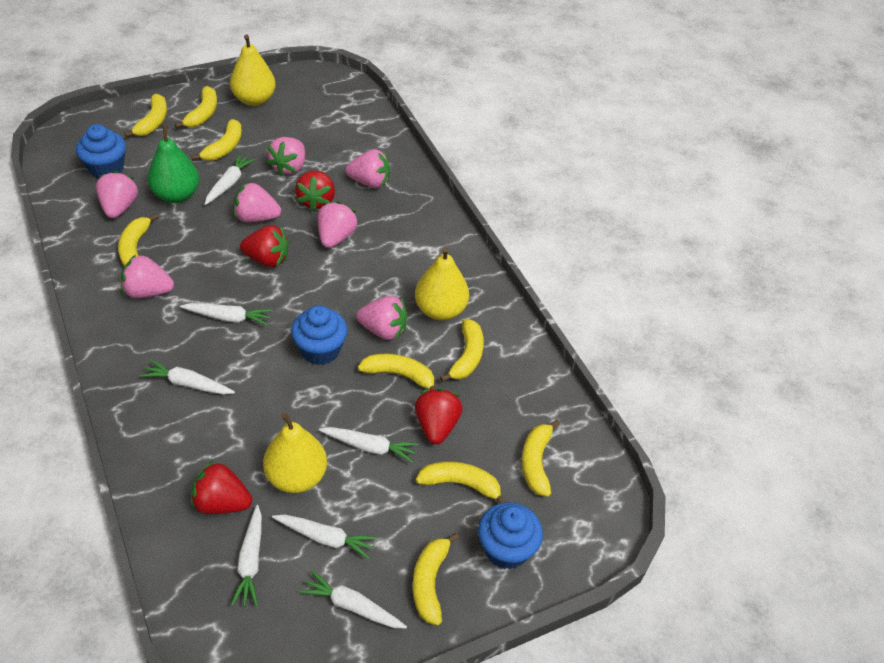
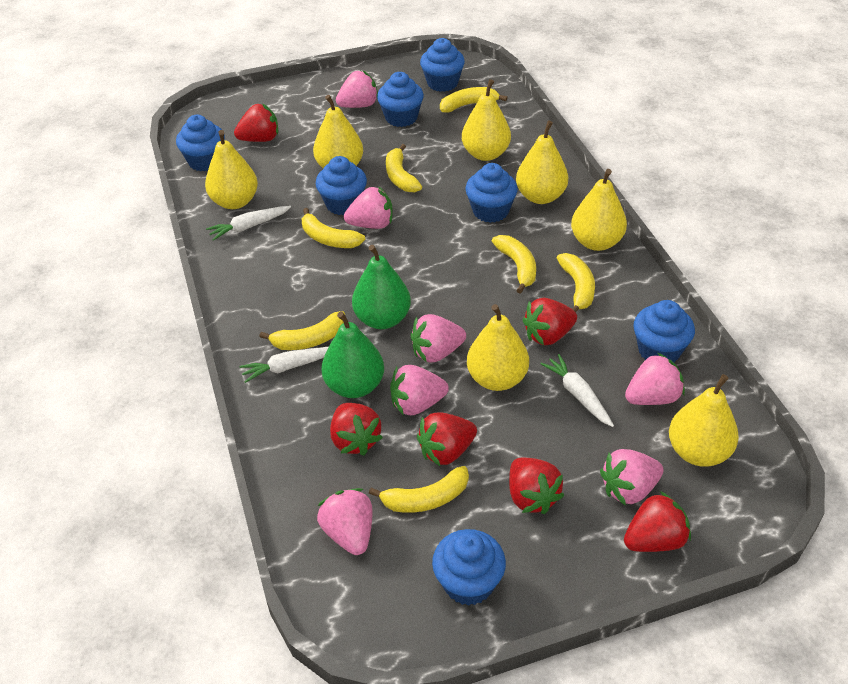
blue cupcake: [76,124,126,178] [291,305,348,365] [478,502,543,569] = 3 -> [176,115,225,171] [316,156,367,215] [377,72,424,127] [420,38,465,92] [432,529,506,606] [466,163,518,223] [634,300,695,363] = 7
green pear: [148,125,199,203] = 1 -> [321,312,384,398] [352,245,411,329] = 2
red strawberry: [191,461,252,514] [240,225,289,267] [295,171,335,211] [415,388,462,445] = 4 -> [234,103,278,142] [330,403,383,456] [417,412,477,466] [509,457,564,514] [522,298,577,346] [624,491,691,552] = 6
white carrot: [140,360,235,395] [180,303,272,326] [205,154,255,205] [231,505,262,607] [272,515,377,559] [299,570,407,628] [319,427,419,463] = 7 -> [206,206,291,241] [240,347,329,383] [541,354,614,427] = 3
yellow banana: [118,213,158,267] [124,94,167,137] [175,86,217,128] [191,119,242,161] [358,353,436,390] [413,533,459,626] [416,461,506,503] [440,319,484,382] [522,419,560,497] = 9 -> [259,311,345,350] [302,208,365,248] [369,466,469,513] [386,144,422,192] [440,87,508,113] [492,235,536,294] [557,253,595,312] = 7
yellow pear: [230,34,276,106] [263,413,327,493] [415,247,469,320] = 3 -> [205,130,258,209] [313,95,363,168] [462,79,511,161] [467,304,529,391] [516,120,568,204] [571,169,627,251] [669,374,739,467] = 7

